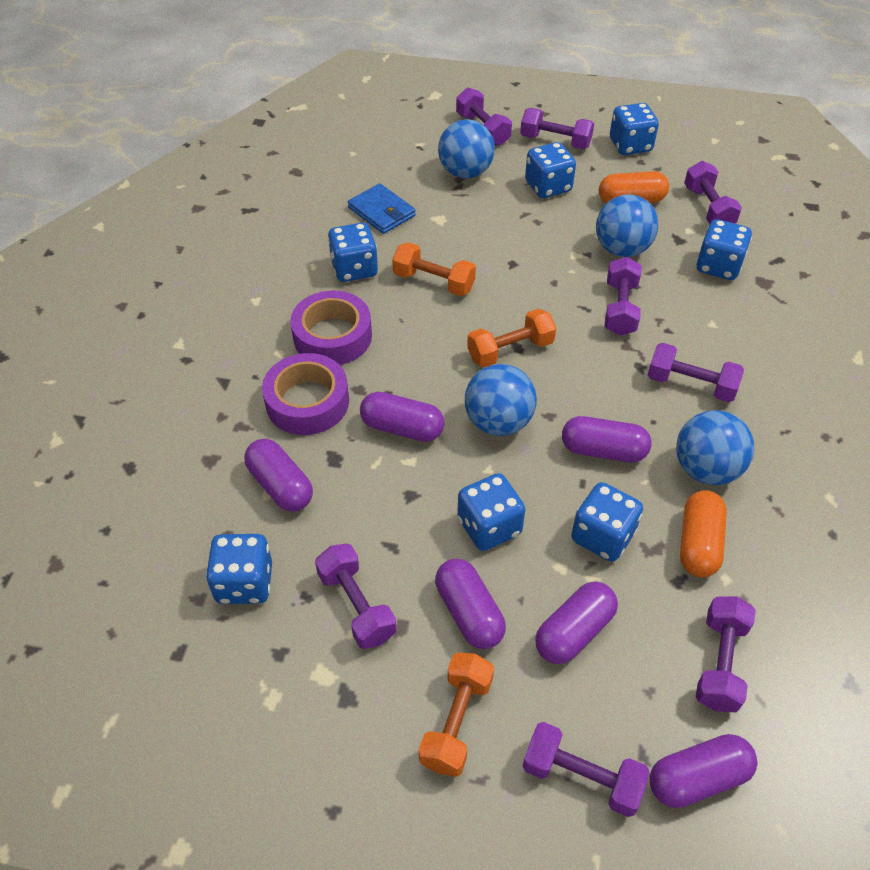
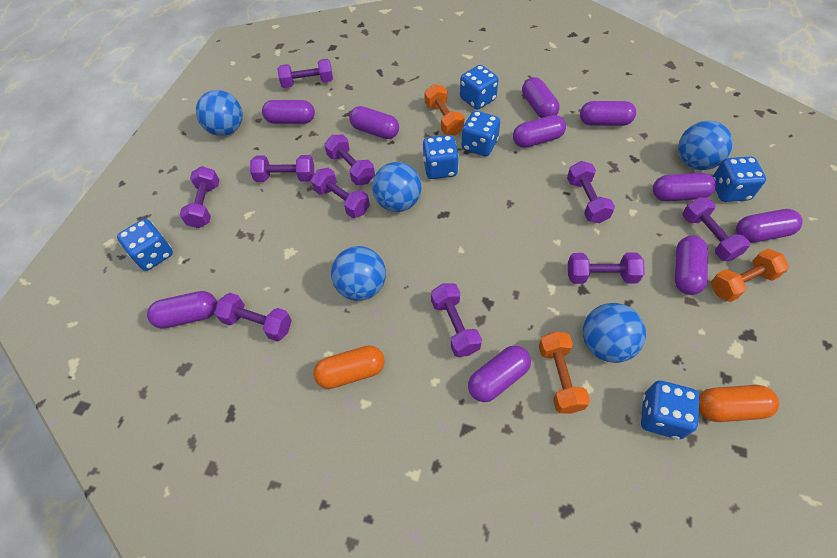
blue ball: [438,119,495,179] [465,364,537,436] [596,194,658,257] [676,410,754,485] = 4 -> [196,90,243,136] [331,246,386,301] [372,162,422,212] [583,303,646,363] [678,121,733,170] = 5
blue dice: [206,534,272,604] [328,223,378,282] [457,473,525,551] [525,142,576,198] [571,482,643,562] [610,103,659,155] [696,219,752,280] = 7 -> [117,219,173,271] [423,135,459,179] [460,65,498,110] [461,111,500,156] [641,381,699,439] [712,156,766,202] = 6
blue wallet: [348,183,416,234] = 1 -> none = 0
purple capsule: [244,439,313,511] [360,392,444,442] [435,558,506,649] [535,582,618,664] [562,416,652,462] [650,734,757,808] = 6 -> [147,291,217,329] [262,100,315,124] [349,106,399,139] [468,345,531,402] [513,115,566,148] [522,77,560,118] [580,101,636,126] [653,173,716,201] [675,236,708,295] [736,209,803,243] = 10
purple dumbbell: [315,543,396,649] [456,88,512,146] [520,108,594,149] [523,722,650,817] [605,257,642,336] [648,343,744,402] [684,161,742,224] [696,596,756,712] = 8 -> [180,166,220,228] [215,293,292,342] [250,155,314,182] [277,59,333,88] [311,168,370,218] [324,135,375,185] [431,283,482,357] [567,161,615,223] [568,252,644,284] [682,197,750,261] = 10
purple tape: [262,353,349,435] [290,291,372,365] = 2 -> none = 0

